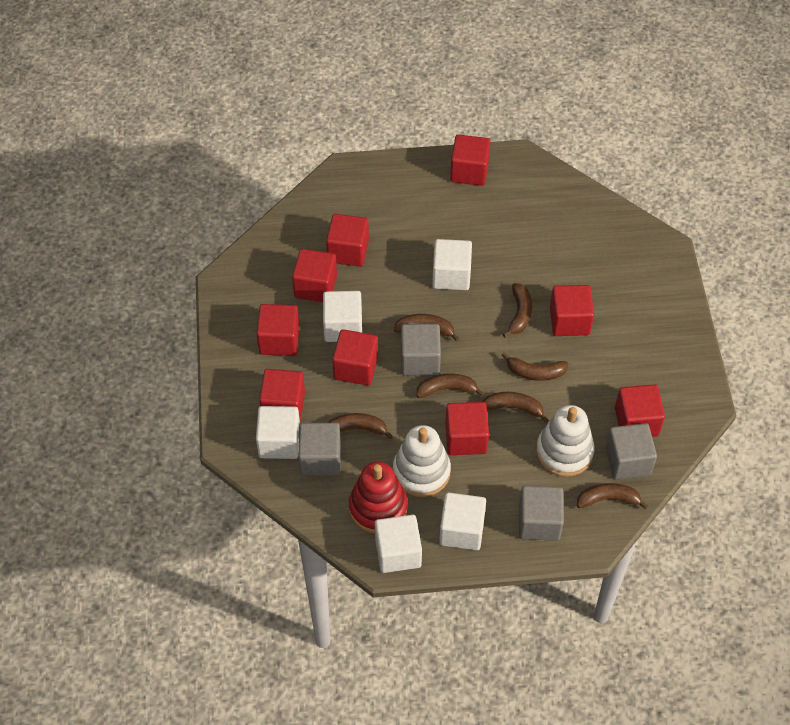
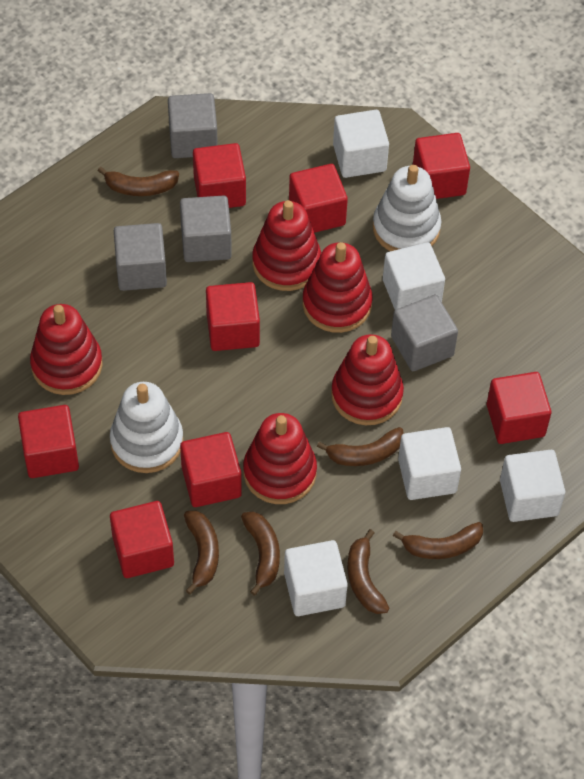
brown banana: [328,413,393,439] [394,314,460,341] [416,373,484,398] [483,392,549,423] [502,352,569,381] [503,283,532,337] [577,483,648,509] = 7 -> [98,167,179,196] [184,511,219,595] [241,512,280,596] [317,427,404,466] [347,529,389,614] [393,522,483,559] = 6
red cube: [256,304,300,356] [259,369,305,421] [292,249,337,302] [326,214,369,267] [332,329,378,386] [445,402,489,455] [450,135,490,186] [550,285,594,336] [615,384,665,437] = 9 -> [18,405,79,478] [110,501,174,578] [180,432,242,507] [193,143,246,208] [206,282,260,351] [289,164,348,233] [413,133,470,199] [487,372,551,444] = 8
red stacking toy: [349,462,408,533] = 1 -> [30,304,103,395] [243,413,317,504] [252,200,321,291] [303,242,373,333] [331,334,404,425] = 5

